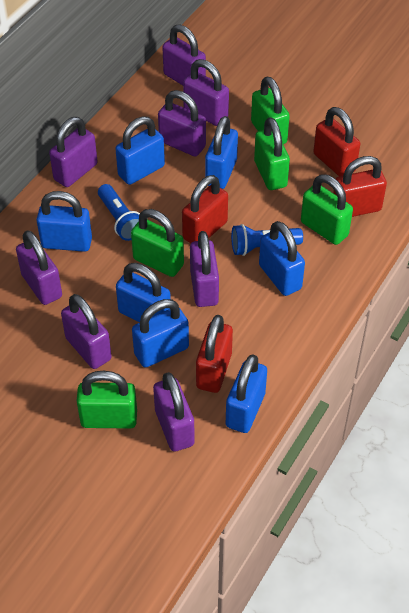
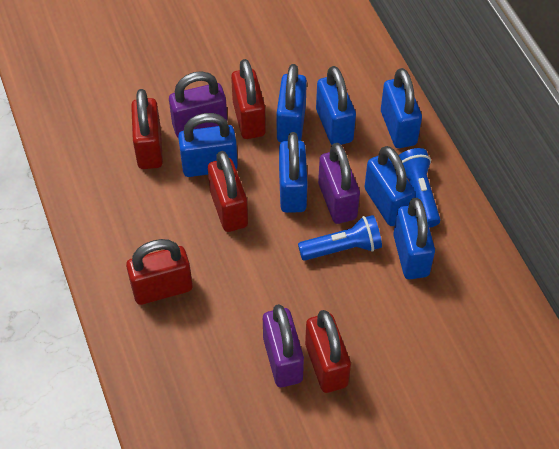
green padlock: [77,371,137,429] [131,209,184,277] [251,77,290,144] [254,117,290,190] [301,174,353,245] = 5 -> none = 0
purple padlock: [16,230,62,305] [49,117,98,187] [61,294,111,369] [153,372,195,452] [158,90,206,156] [162,24,206,85] [183,59,229,126] [190,231,219,307] = 8 -> [169,71,228,137] [263,304,304,387] [318,143,360,224] = 3
red padlock: [182,175,228,243] [196,315,233,393] [313,107,360,176] [333,156,387,217] = 4 -> [126,239,193,305] [131,89,163,169] [208,151,248,232] [231,59,266,139] [305,310,351,393] = 5

